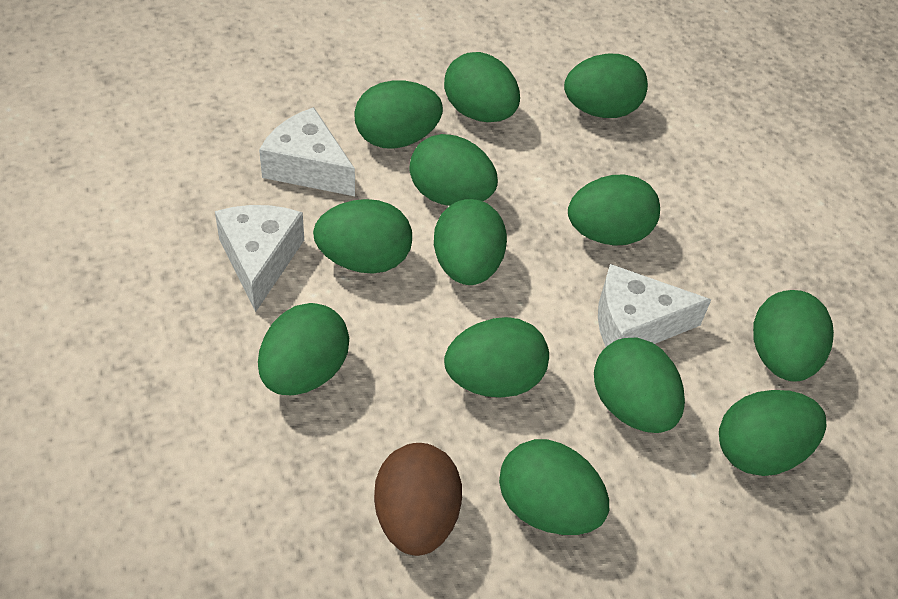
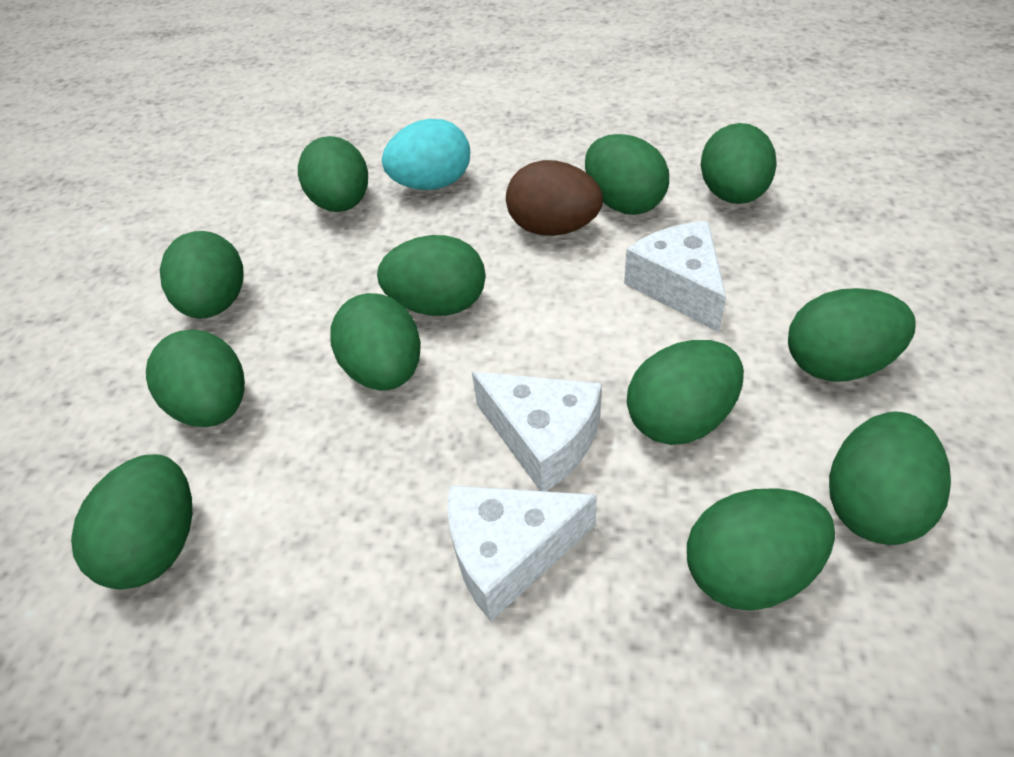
green egg: [258,303,349,395] [313,199,412,274] [354,81,443,149] [409,134,498,206] [434,199,507,285] [444,52,520,122] [444,317,549,398] [499,439,609,535] [564,54,648,118] [568,175,660,246] [594,338,685,433] [719,390,827,476] [753,290,834,382] = 13 -> [71,454,192,589] [146,330,245,427] [160,231,244,319] [298,136,368,212] [330,293,421,391] [377,235,486,316] [585,134,669,215] [627,340,744,445] [687,488,835,611] [701,123,776,204] [788,288,916,382] [829,412,951,545] = 12
turquoise egg: none = 0 -> [382,119,470,190] = 1

